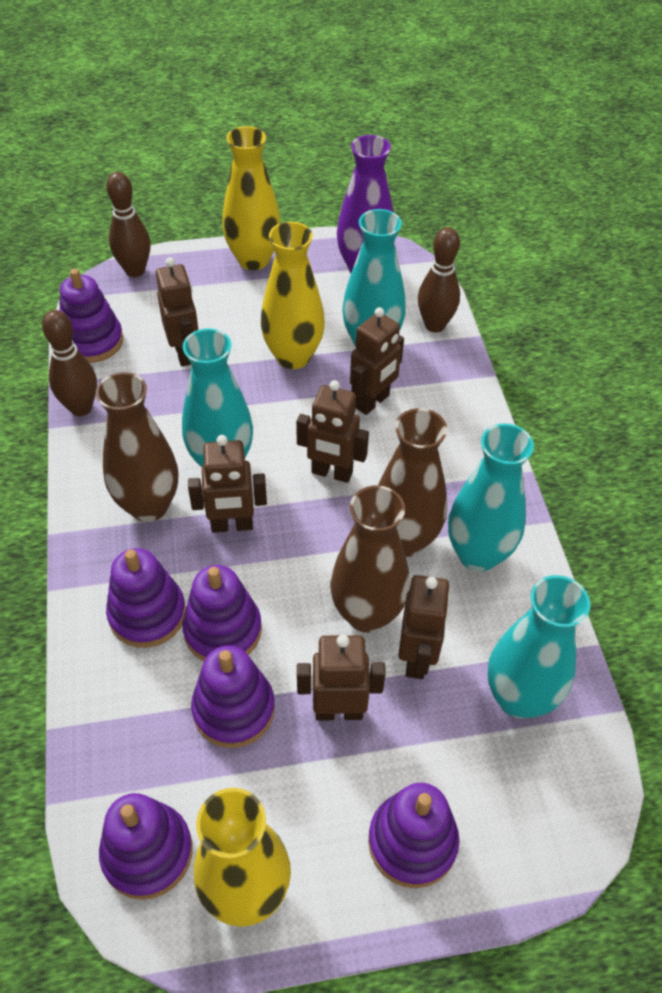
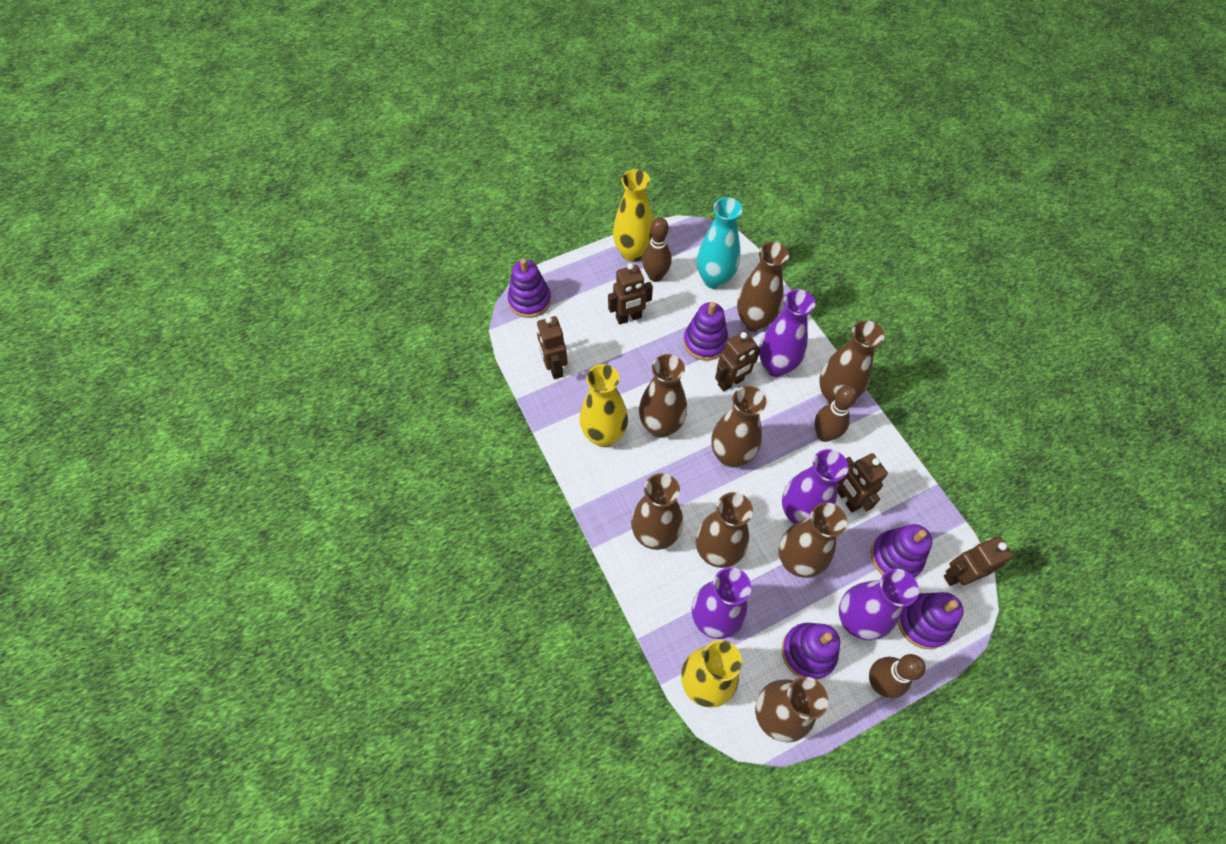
brown robot: [156,257,198,366] [188,435,267,533] [296,380,369,483] [297,635,386,721] [350,307,404,415] [398,575,450,679] = 6 -> [537,316,568,379] [608,263,653,325] [715,331,761,391] [837,453,888,512] [944,536,1013,586] = 5
brown vase: [96,372,178,522] [330,485,410,633] [378,408,448,557] = 3 -> [631,473,683,550] [639,354,687,438] [696,492,753,568] [711,386,766,467] [737,242,789,332] [755,677,828,743] [779,502,847,578] [819,320,885,404] = 8
purple stacking toy: [59,269,123,363] [99,793,192,900] [106,548,186,648] [182,565,262,661] [191,646,275,748] [368,783,459,888] = 6 -> [508,259,551,318] [683,302,729,361] [782,623,840,680] [871,524,932,578] [898,592,964,649] = 5
purple vase: [337,135,393,273] = 1 -> [692,567,751,639] [759,290,815,377] [782,449,848,524] [839,569,919,640] = 4
turquoise vase: [182,328,253,467] [342,209,406,347] [448,423,534,572] [487,575,590,719] = 4 -> [697,197,743,289] = 1

